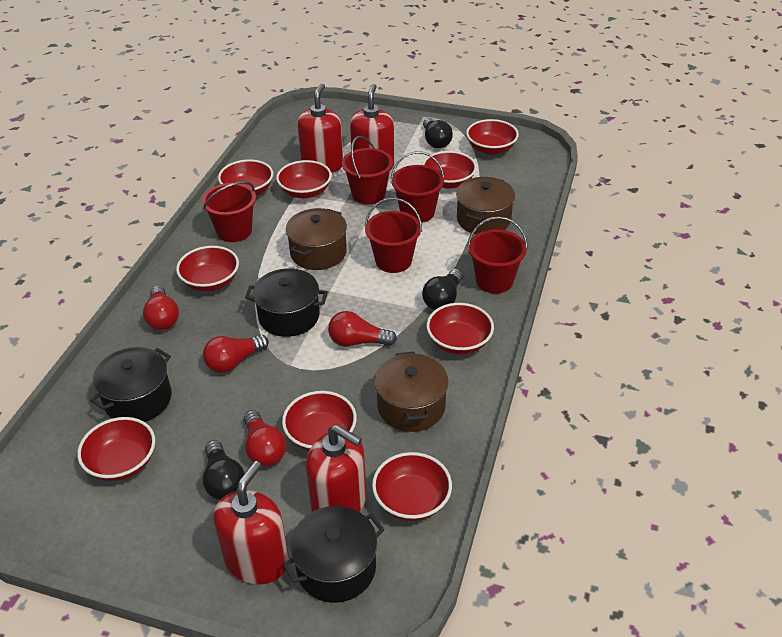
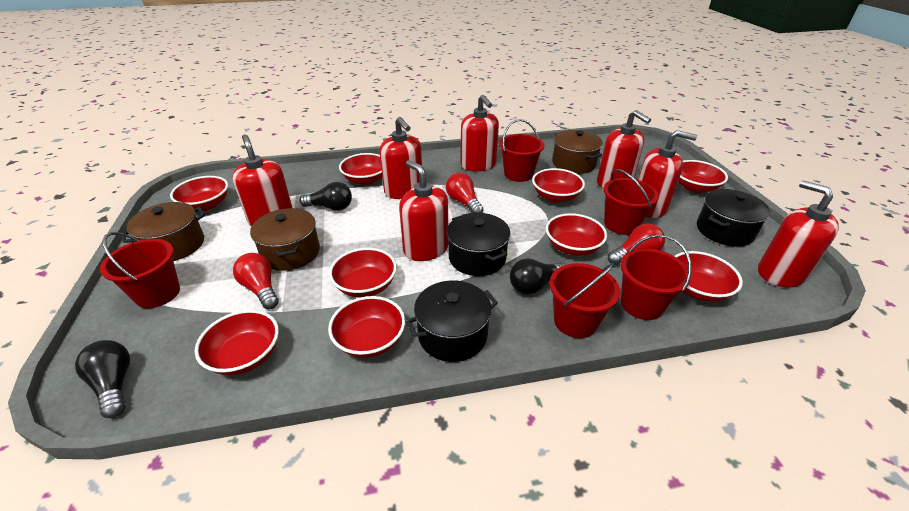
red light bulb: [143,286,179,330] [203,335,269,373] [244,410,286,466] [328,311,397,347] = 4 -> [233,253,279,309] [446,173,483,213] [608,223,665,265] = 3
red soap dispenser: [213,461,289,585] [297,83,343,173] [306,425,367,512] [350,84,394,169] = 4 -> [232,135,292,227] [379,117,422,199] [399,160,448,261] [461,95,499,171] [597,110,651,188] [638,130,697,218] [758,180,839,288] = 7

